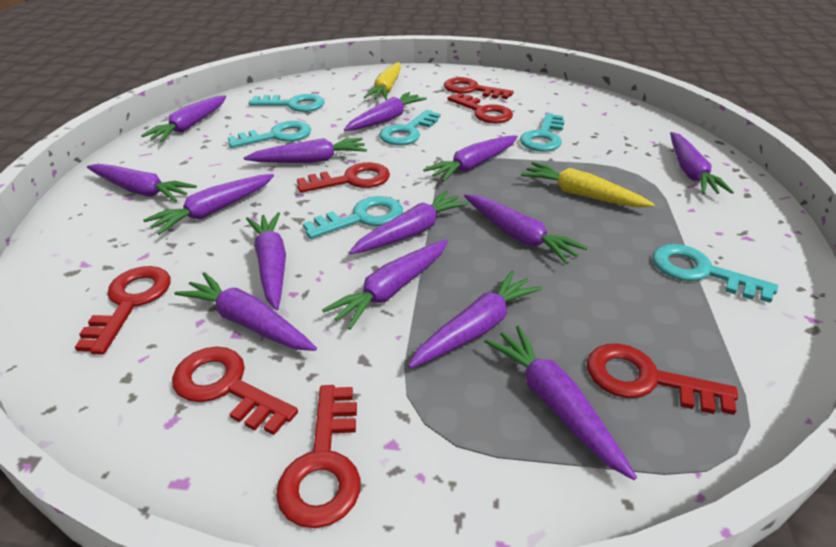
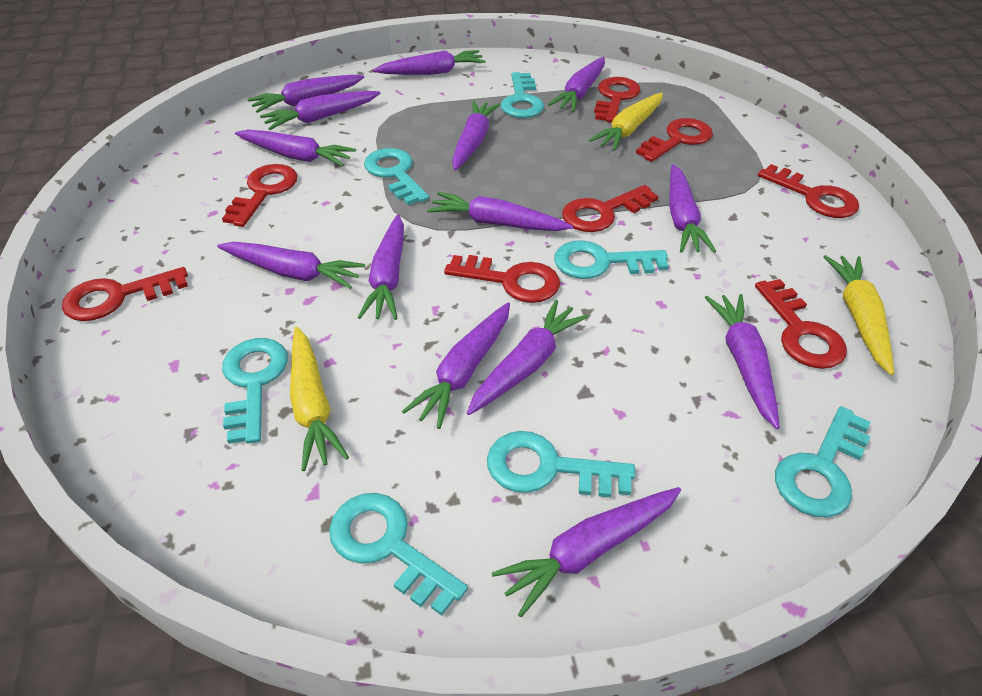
red key: [75,266,171,355] [172,346,298,435] [276,385,361,528] [297,162,390,193] [444,77,514,99] [448,93,513,123] [587,343,738,415] = 7 -> [62,267,188,321] [222,164,297,227] [444,255,560,303] [562,185,659,232] [594,77,641,123] [636,118,713,162] [755,279,847,369] [758,164,859,218] = 8
turquoise key: [228,121,311,148] [249,94,325,112] [303,196,403,239] [379,110,441,145] [520,113,565,152] [653,244,778,303] = 6 -> [222,338,288,444] [329,493,468,616] [364,148,429,205] [487,431,635,497] [501,72,544,118] [554,240,668,279] [775,406,871,517] = 7
yellow carrot: [364,62,401,100] [521,162,655,207] = 2 -> [290,326,349,471] [589,92,663,151] [824,255,894,375] = 3

